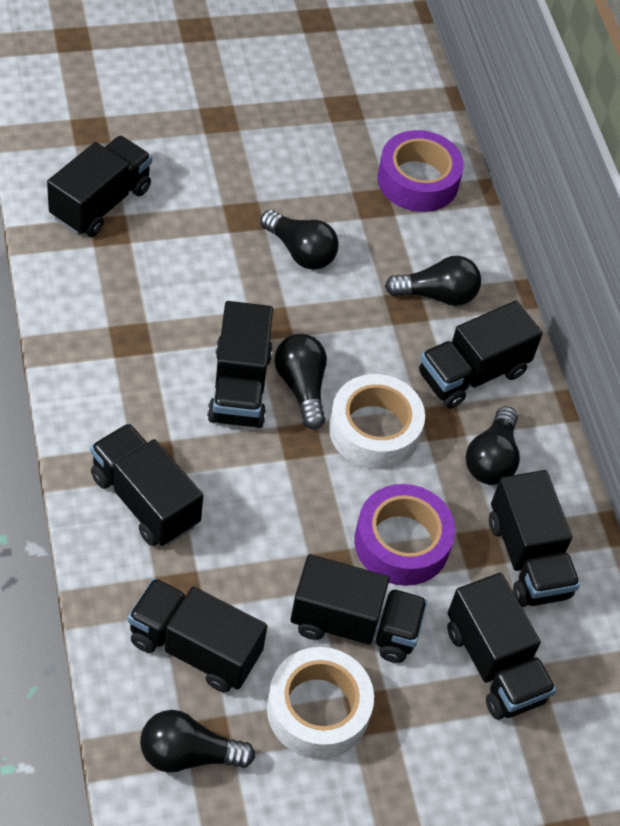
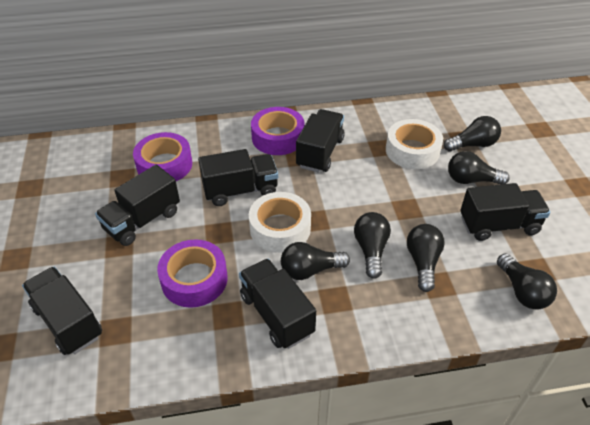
black light bulb: [140,710,255,772] [260,210,339,270] [274,334,327,430] [385,256,481,306] [466,406,520,485] = 5 -> [281,242,350,280] [354,212,391,279] [407,224,445,292] [444,116,501,152] [448,151,510,184] [497,253,557,310] = 6
black truck: [47,136,152,237] [90,423,203,546] [128,578,267,693] [207,301,273,428] [291,554,427,663] [419,301,543,408] [447,573,556,720] [489,470,580,607] = 8 -> [22,267,102,355] [95,165,180,246] [198,149,278,206] [239,259,316,349] [296,109,345,173] [460,183,550,241] = 6
purple tape: [354,484,455,586] [377,130,464,212] = 2 -> [133,132,192,181] [157,239,228,308] [251,107,304,155] = 3

